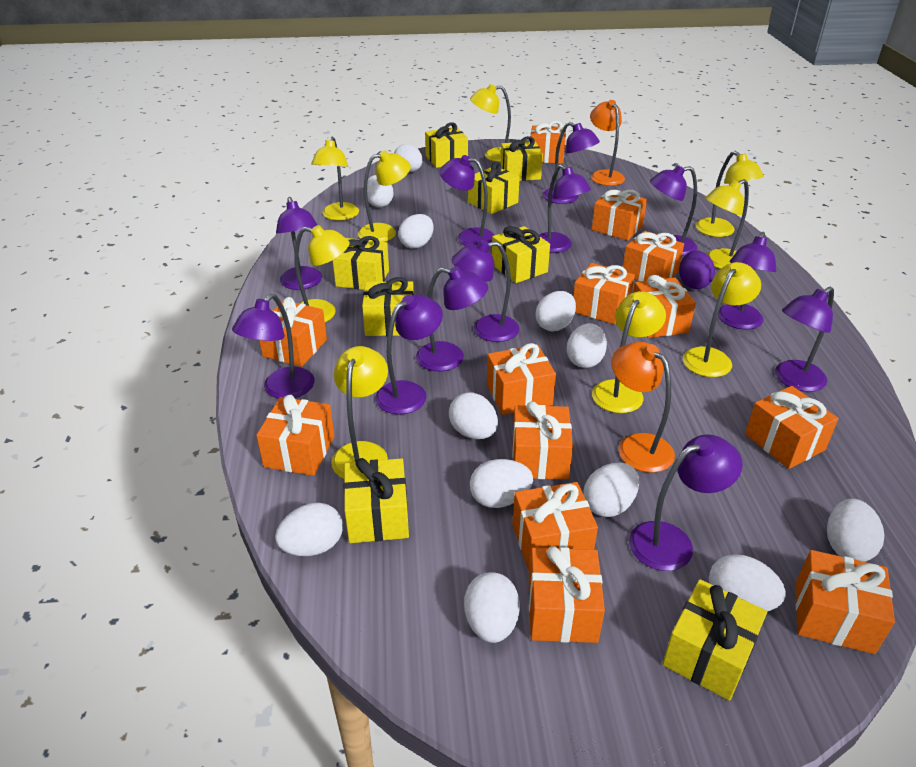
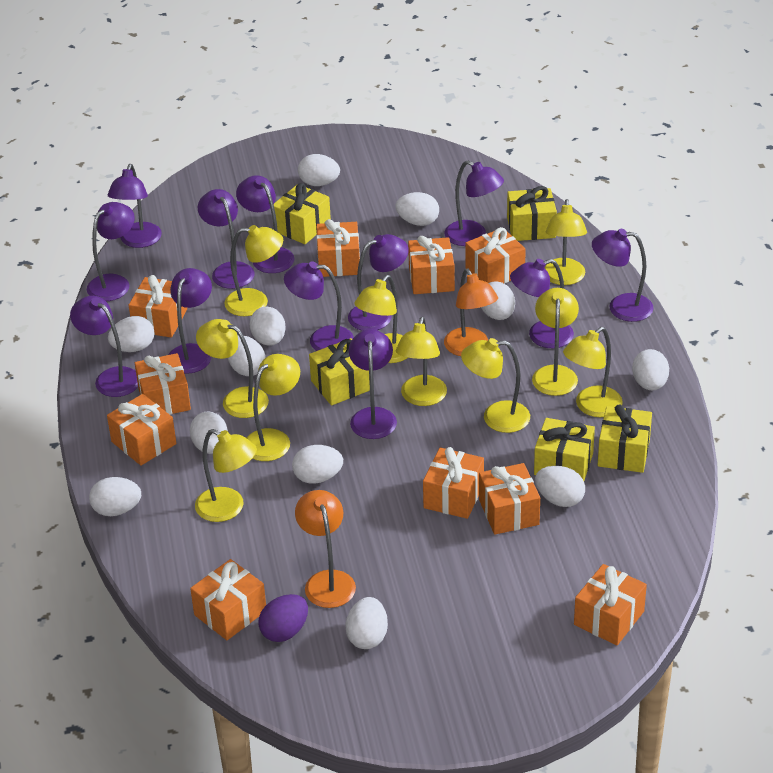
orange gift: [256,395,334,476] [259,297,327,367] [487,343,556,415] [512,402,573,479] [512,482,598,571] [529,546,605,643] [531,121,566,164] [573,263,635,324] [592,190,647,241] [623,231,684,282] [633,275,696,338] [745,386,839,469] [796,550,895,654] = 13 -> [107,394,176,466] [129,275,187,338] [135,353,191,415] [190,559,266,640] [316,219,360,277] [408,236,455,294] [423,447,484,519] [465,227,526,284] [479,463,540,535] [574,564,647,646] = 10
yellow gift: [333,236,389,290] [344,458,409,543] [362,277,414,336] [425,122,468,168] [468,162,520,214] [492,226,550,283] [501,136,543,181] [662,579,767,701] = 8 -> [273,183,331,244] [309,338,370,406] [507,186,557,241] [534,418,595,481] [598,404,652,473] = 5
yellow lamp: [294,225,350,322] [311,137,359,221] [331,346,388,479] [358,150,411,242] [470,84,511,162] [592,291,666,413] [683,262,761,377] [696,151,764,237] [705,179,749,269] = 9 -> [195,429,257,522] [196,319,269,418] [224,225,283,316] [247,354,300,461] [354,275,408,363] [396,317,447,406] [461,338,530,433] [532,288,579,396] [545,199,587,285] [563,327,623,417] = 10

